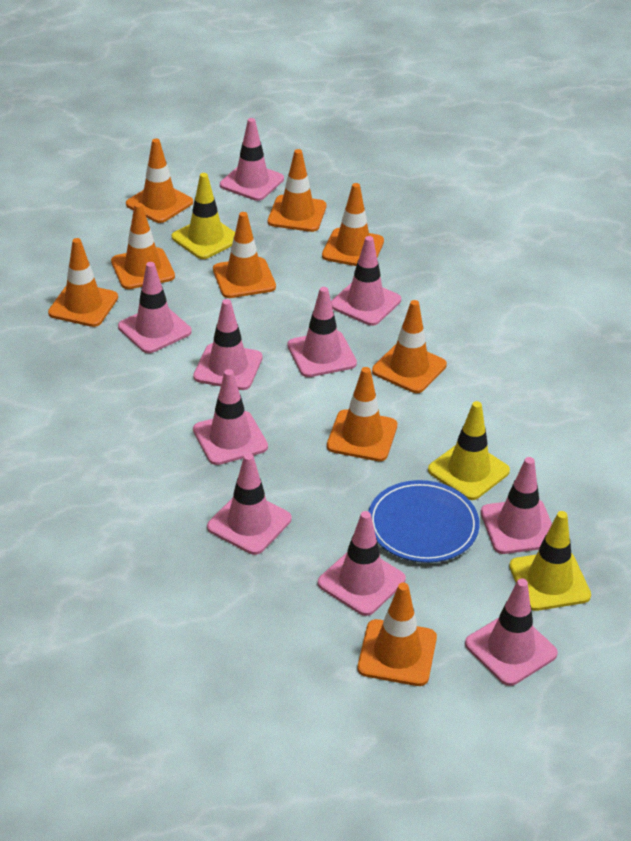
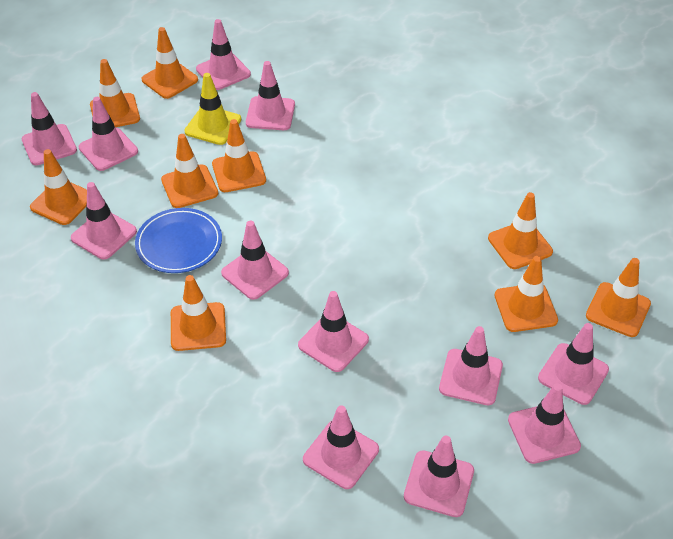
pink traffic cone: [118,262,192,353] [193,299,263,390] [193,369,268,465] [207,453,291,555] [220,118,284,201] [288,287,357,377] [318,511,406,616] [331,236,401,326] [465,578,558,686] [481,457,552,554] = 10 -> [22,92,77,165] [71,182,137,260] [79,97,138,171] [196,19,251,90] [221,221,289,300] [246,61,295,130] [298,291,369,372] [303,405,379,489] [404,436,474,517] [439,326,503,405] [508,383,581,464] [538,323,609,405] = 12
yellow traffic cone: [172,173,235,259] [428,401,510,500] [509,511,591,611] = 3 -> [184,73,241,145] = 1

